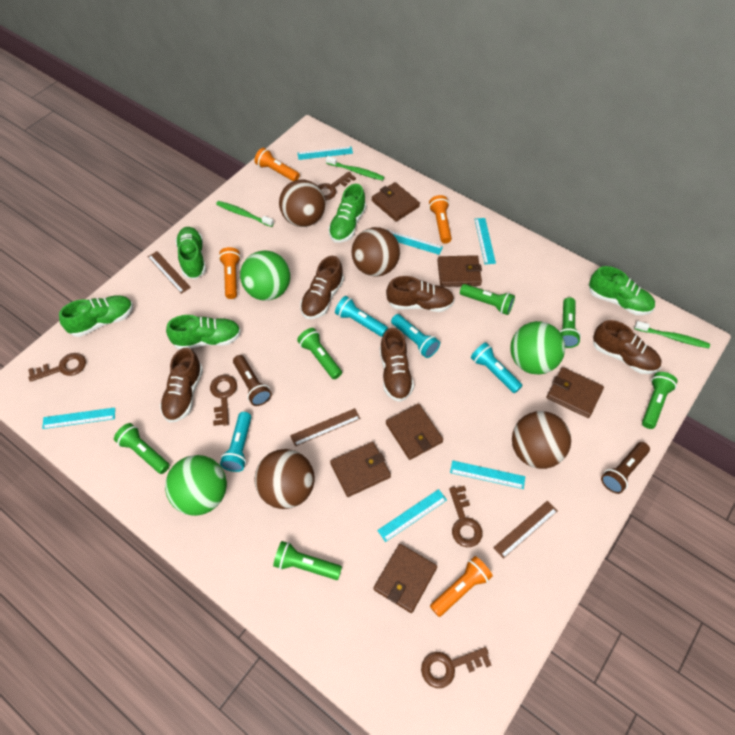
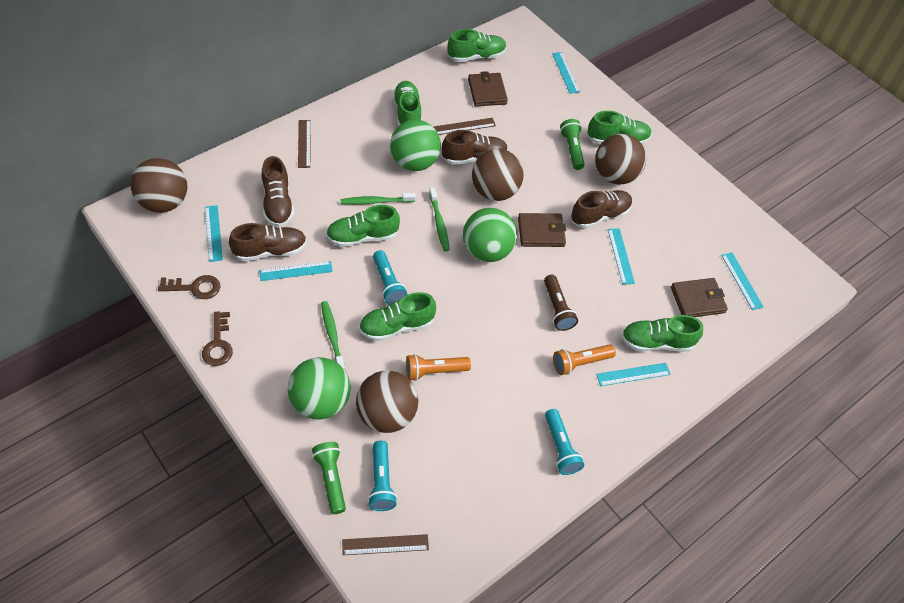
brown flashlight: [233,355,272,406] [601,442,650,494] = 2 -> [544,275,578,331] = 1
brown key: [28,353,86,382] [210,375,237,426] [318,172,356,200] [421,647,491,688] [449,486,482,547] = 5 -> [158,275,220,299] [202,311,233,366] = 2
brown shoe: [160,348,203,423] [300,256,344,319] [380,328,414,402] [386,276,455,312] [593,320,662,374] = 5 -> [229,223,307,261] [262,156,294,227] [442,130,508,165] [571,190,632,229] = 4
brown wallet: [330,442,391,497] [372,182,420,222] [374,544,437,613] [386,404,443,460] [437,255,482,287] [547,367,604,418] = 6 -> [468,71,508,106] [518,213,566,247] [671,278,728,317] = 3
green flashlight: [114,423,170,474] [273,541,342,580] [297,328,342,379] [460,284,515,315] [560,297,581,348] [642,372,678,429] = 6 -> [312,442,346,514] [560,119,585,170] = 2
green shoe: [59,295,133,337] [166,315,241,350] [175,227,206,279] [328,184,366,243] [589,266,655,315] = 5 -> [326,205,400,247] [359,292,436,341] [393,81,421,126] [447,29,507,62] [587,111,652,145] [621,315,703,352] = 6
orange flashlight: [219,247,241,299] [255,148,300,181] [429,195,452,244] [430,556,493,617] = 4 -> [406,354,471,381] [553,344,616,375] = 2
turquoise flashlight: [220,412,251,472] [335,296,388,337] [391,314,440,358] [471,342,523,393] = 4 -> [368,441,397,511] [373,250,407,305] [545,409,584,475] = 3

